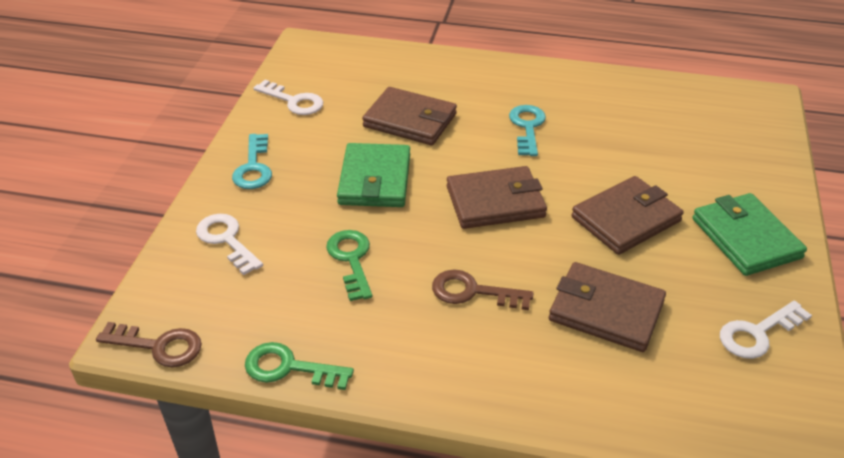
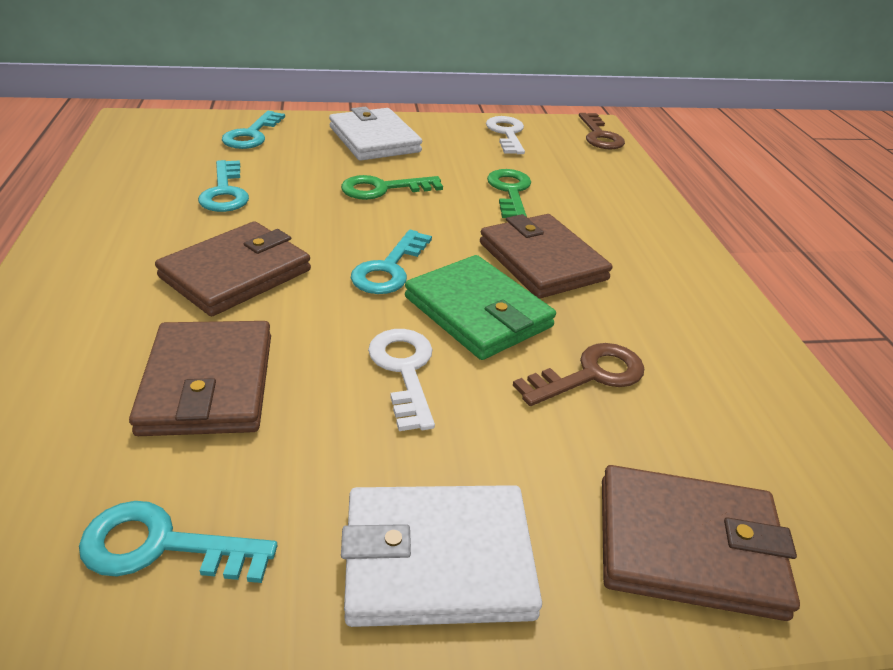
green wallet: [337,143,410,207] [692,193,807,276] = 2 -> [405,255,556,360] = 1
turquoise key: [232,134,272,189] [509,105,546,156] = 2 -> [79,501,277,583] [198,160,249,212] [222,111,285,149] [351,230,432,294] = 4
white key: [196,214,263,275] [253,80,323,115] [720,300,812,359] = 3 -> [368,329,435,431] [486,116,525,154] = 2
white wallet: none = 0 -> [329,107,422,161] [341,485,542,627] = 2

